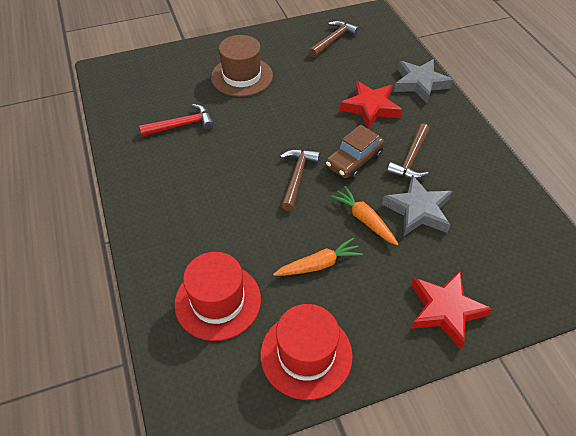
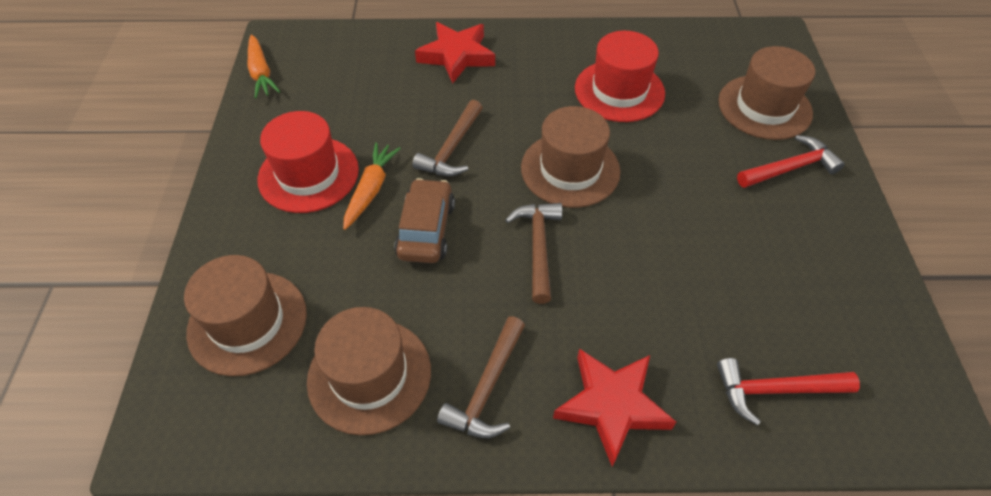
brown hat: [211,35,273,97] = 1 -> [184,255,307,376] [307,307,431,435] [521,106,620,208] [718,46,815,140] = 4
grey star: [382,175,453,236] [394,59,453,104] = 2 -> none = 0
red hammer: [139,104,214,137] = 1 -> [717,358,860,425] [737,135,845,188] = 2

